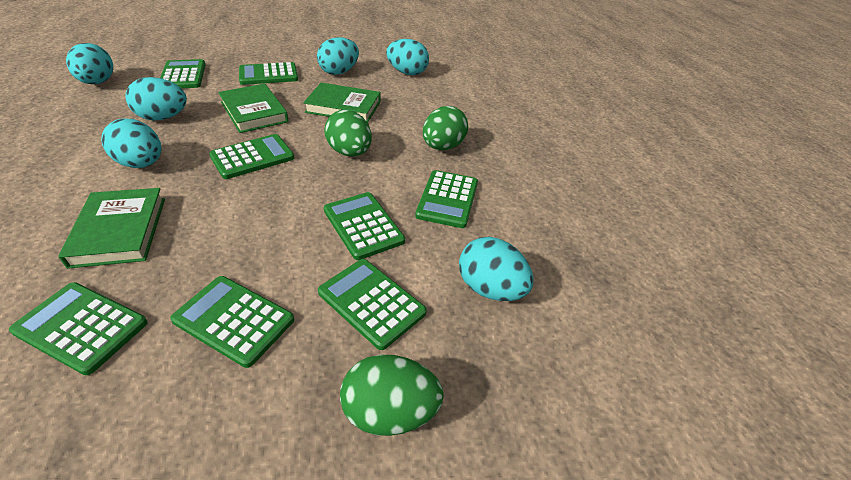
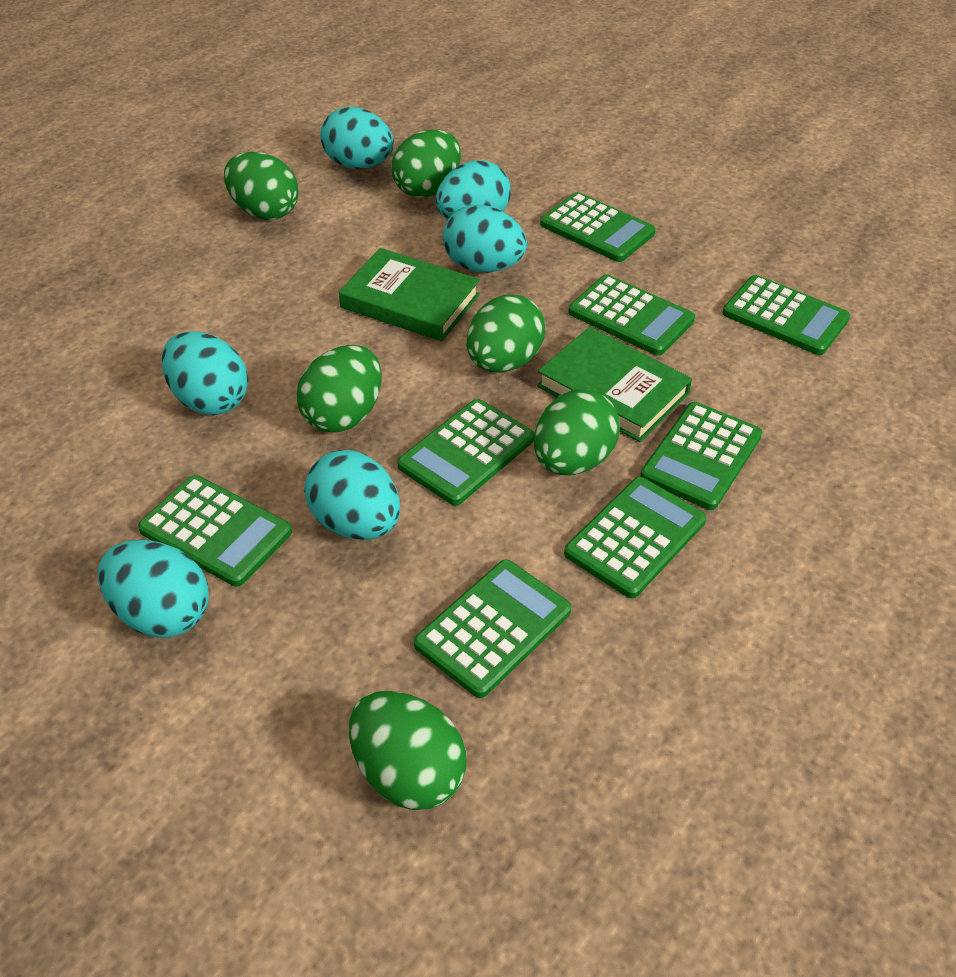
green book: [58,188,165,269] [218,84,289,133] [303,83,380,123] = 3 -> [339,248,480,341] [537,327,692,442] = 2
green egg: [324,109,372,157] [340,355,444,436] [423,106,468,150] = 3 -> [224,152,299,220] [296,345,382,433] [349,691,467,810] [391,129,461,197] [467,294,545,372] [534,390,620,475] = 6

